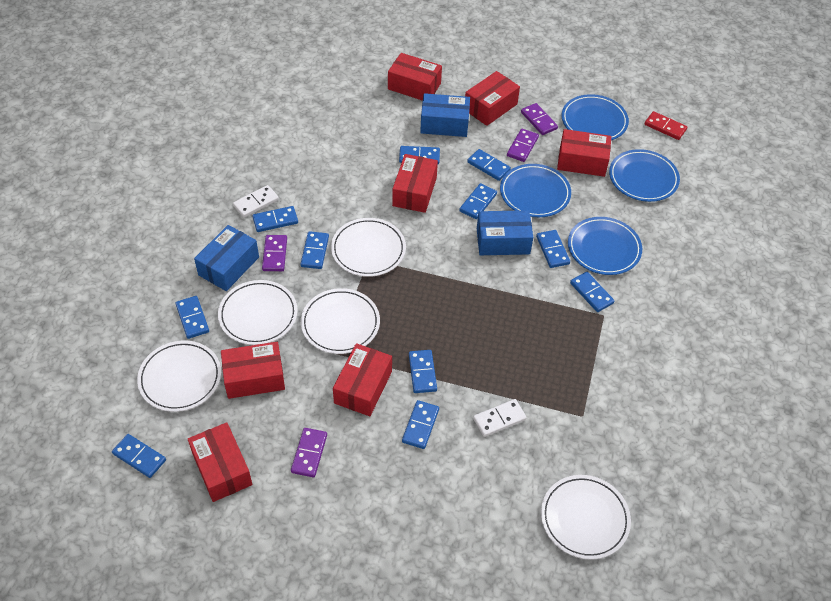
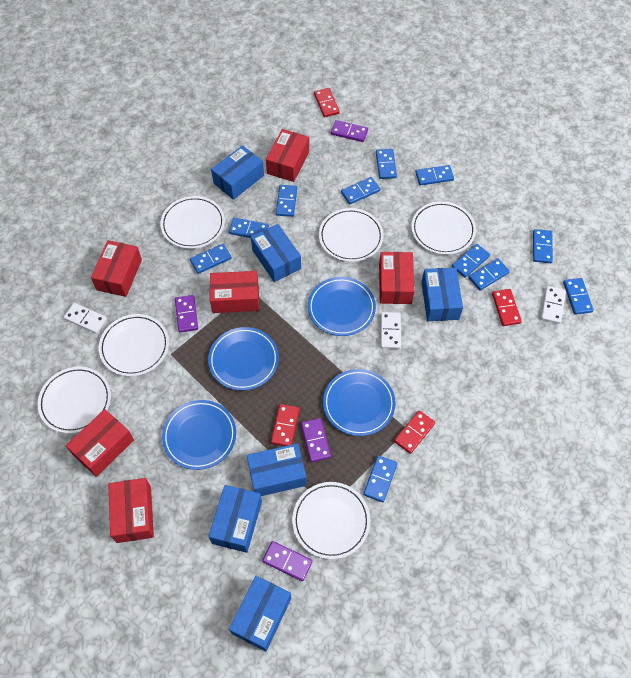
blue box: [194,225,259,291] [420,93,470,137] [477,210,533,255] = 3 -> [208,485,262,553] [211,145,264,200] [229,576,291,651] [247,443,307,496] [251,224,301,282] [421,267,463,321] = 6
red box: [188,422,252,502] [221,342,285,399] [333,343,392,416] [388,53,442,101] [392,154,438,213] [465,71,520,126] [557,129,611,177] = 7 -> [66,409,134,477] [91,240,142,297] [108,478,154,543] [210,271,259,313] [266,129,309,182] [379,252,415,304] = 6
red domino: [644,111,687,140] = 1 -> [271,404,300,446] [314,88,340,117] [394,410,435,454] [492,289,522,326] = 4
white domino: [233,185,279,217] [473,399,527,437] = 2 -> [64,303,107,334] [381,312,401,349] [541,286,566,324] = 3
white plate: [137,341,221,412] [218,280,297,345] [301,288,380,354] [331,218,406,277] [541,475,631,560] = 5 -> [38,367,111,434] [99,314,169,376] [160,196,225,249] [292,482,370,559] [319,208,384,262] [411,201,476,255] = 6

